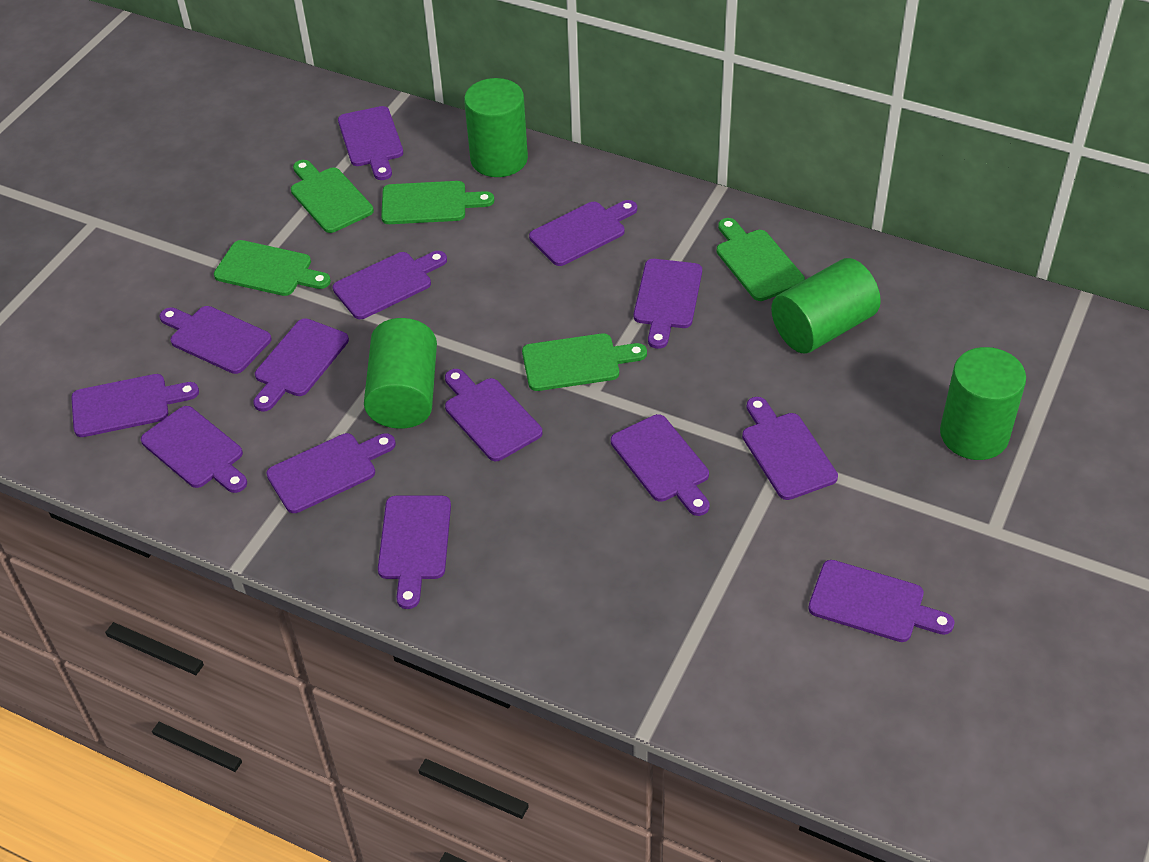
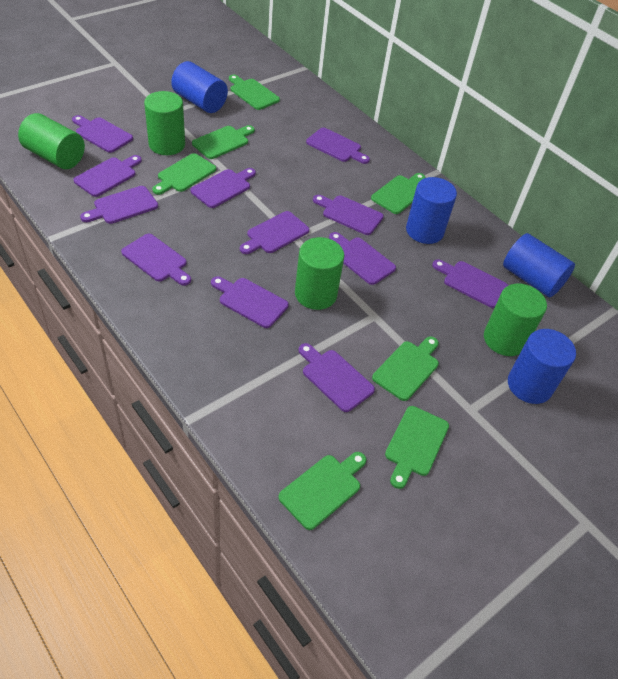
blue cylinder: none = 0 -> [171,61,228,113] [406,177,457,244] [503,233,575,297] [508,329,576,404] = 4
green cutting board: [214,240,331,296] [291,160,374,233] [381,181,494,224] [522,333,647,391] [716,218,805,301] = 5 -> [152,153,216,195] [192,125,255,159] [229,75,280,110] [278,452,367,530] [371,173,425,214] [372,336,439,401] [385,406,449,489] = 7
purple cutting board: [71,374,199,437] [141,406,247,493] [159,306,272,374] [253,318,349,412] [266,433,396,513] [333,251,447,319] [338,106,403,180] [378,496,451,609] [445,369,542,461] [529,200,637,266] [611,414,710,516] [634,259,702,349] [742,397,838,500] [808,560,954,642] = 14 -> [72,115,133,153] [74,155,142,197] [80,186,158,224] [121,234,191,286] [190,168,256,208] [211,276,289,328] [240,211,310,254] [298,343,375,412] [306,128,370,164] [313,195,384,235] [329,232,396,285] [432,259,509,308] = 12

